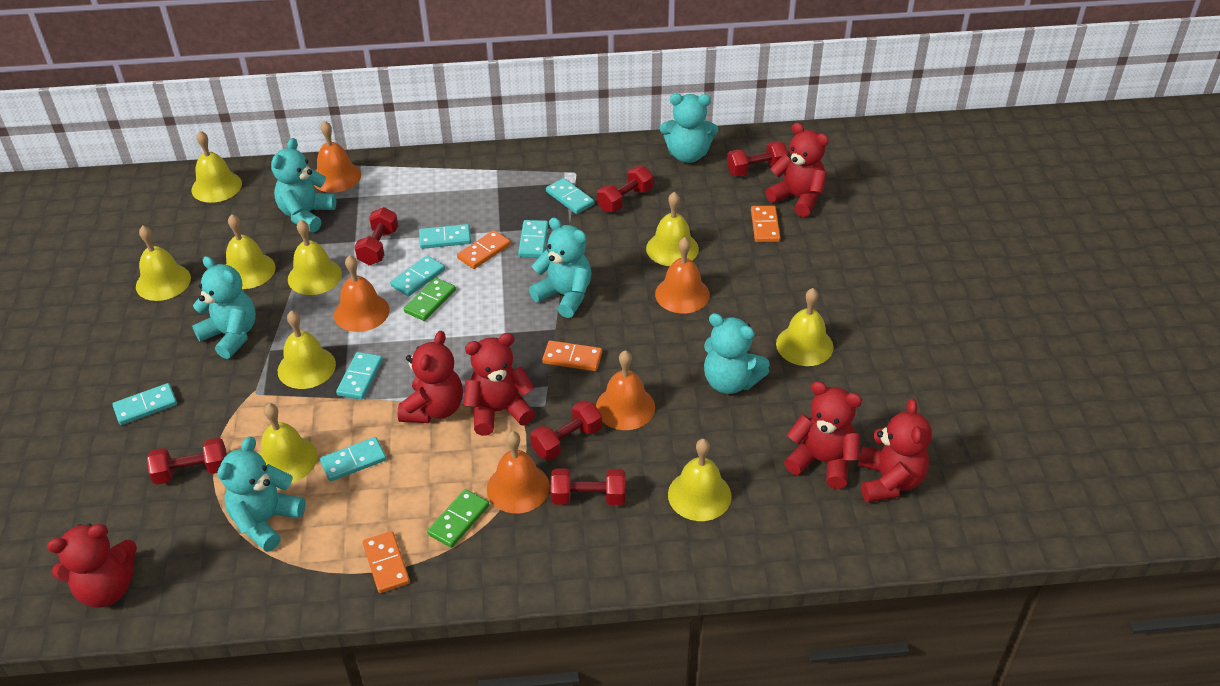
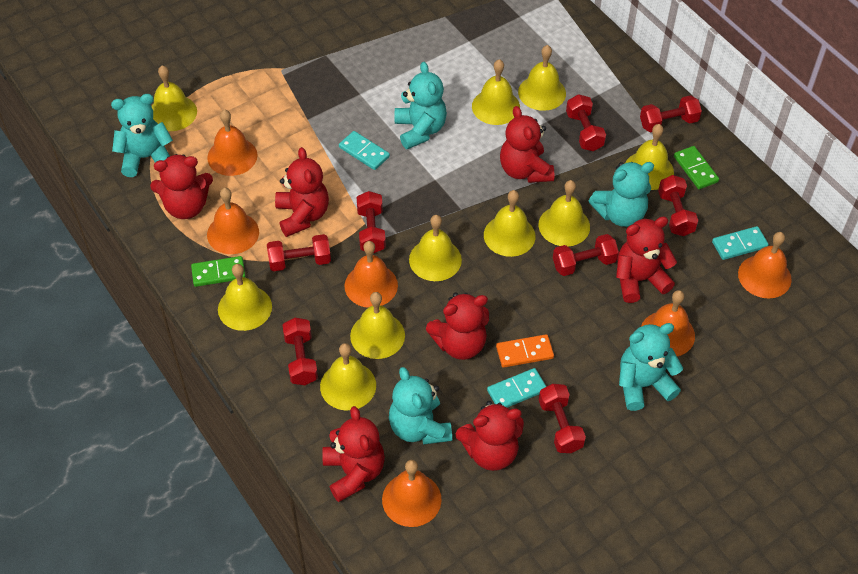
orange bell: [314,121,361,193] [334,255,389,332] [487,431,550,513] [596,350,655,430] [655,237,710,313] = 5 -> [207,110,258,176] [207,188,259,254] [344,241,398,308] [382,460,442,527] [641,290,695,356] [738,232,792,298] = 6
orange domino: [363,531,410,593] [457,230,511,269] [542,340,602,371] [751,206,781,242] = 4 -> [496,334,554,368] = 1
red dumbbell: [147,438,227,485] [354,207,398,265] [530,400,602,461] [550,468,625,505] [597,166,653,212] [727,141,788,176] = 6 -> [267,234,331,271] [283,318,318,385] [357,191,386,254] [539,384,586,453] [553,234,619,276] [566,94,606,151] [640,95,702,133] [658,175,698,236] = 8
red teddy bear: [47,523,137,608] [398,331,463,423] [464,333,535,436] [765,123,829,217] [784,381,862,489] [858,399,932,503] = 6 -> [150,154,213,219] [275,147,329,237] [322,406,385,502] [426,293,489,360] [456,401,524,471] [500,106,554,183] [616,216,677,303] = 7
turquoise domino: [112,383,177,425] [320,437,386,481] [336,352,383,400] [390,255,445,297] [419,224,471,249] [518,220,548,258] [546,178,595,214] = 7 -> [339,131,390,170] [487,368,547,408] [712,226,769,260] = 3
turquoise teddy bear: [192,256,256,359] [217,436,306,552] [271,138,336,232] [529,217,592,318] [660,94,718,163] [704,313,770,394] = 6 -> [111,94,173,177] [389,367,452,445] [395,62,447,149] [589,162,654,227] [619,323,683,411] = 5
yellow bell: [136,226,191,301] [191,131,242,203] [226,214,276,289] [258,403,318,483] [278,310,336,389] [288,220,342,295] [646,192,699,266] [668,439,732,521] [776,288,833,366] = 9 -> [151,65,197,131] [218,264,272,331] [320,343,376,410] [350,292,405,359] [409,215,462,281] [472,59,520,125] [484,190,536,257] [518,45,566,111] [539,180,590,246] [625,124,674,190] = 10

